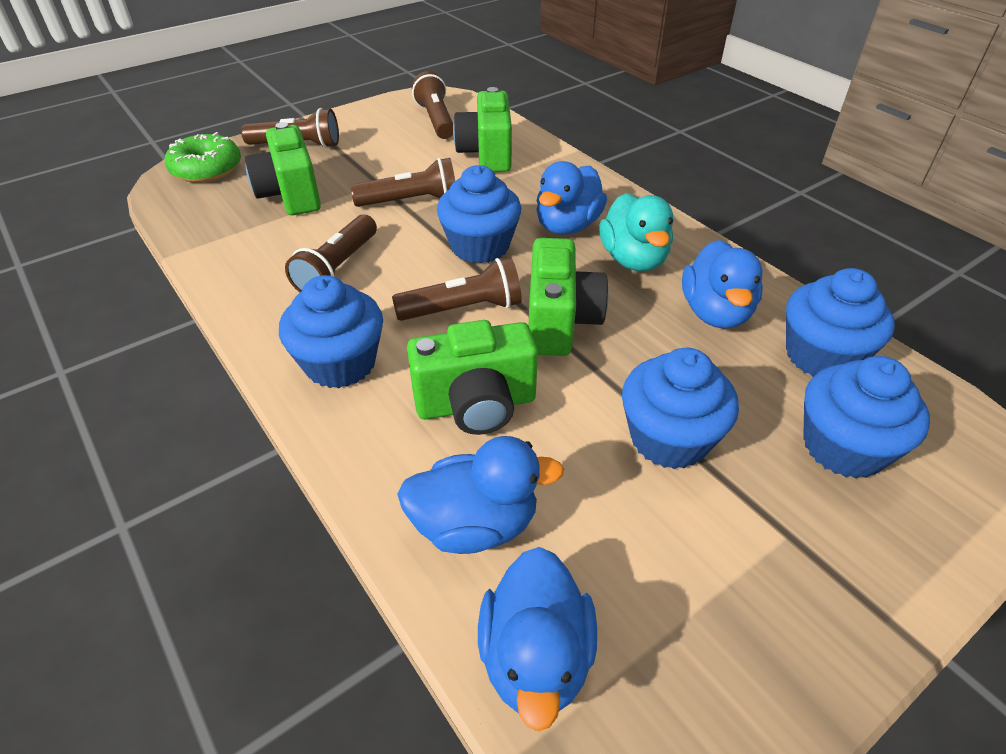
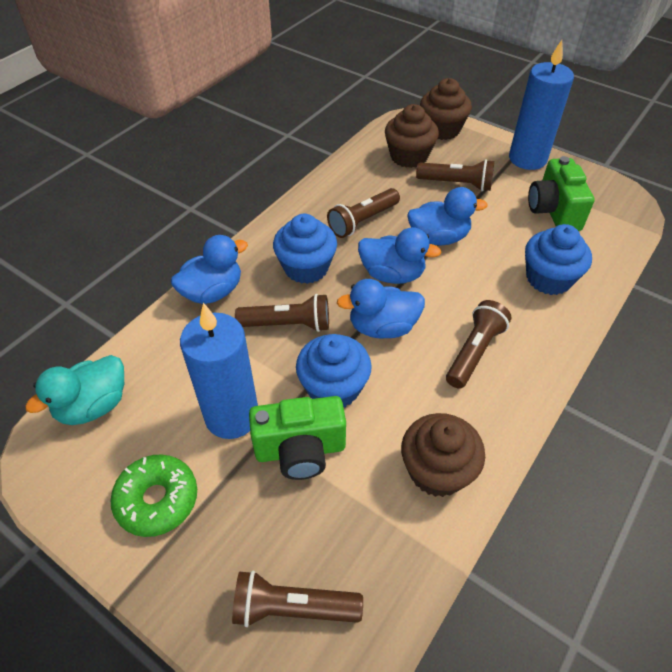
blue candle: none = 0 -> [180,303,258,439] [509,40,574,170] = 2
blue cupcake: [279,275,383,388] [437,165,521,263] [622,348,739,469] [786,268,895,377] [803,356,930,479] = 5 -> [273,214,337,284] [296,334,372,408] [525,224,592,295] = 3
brown cupcake: none = 0 -> [385,104,439,168] [401,413,485,497] [420,78,472,140] = 3
green camera: [245,122,321,215] [407,320,538,435] [453,87,512,172] [529,238,609,356] = 4 -> [249,396,346,480] [528,156,595,231] = 2

